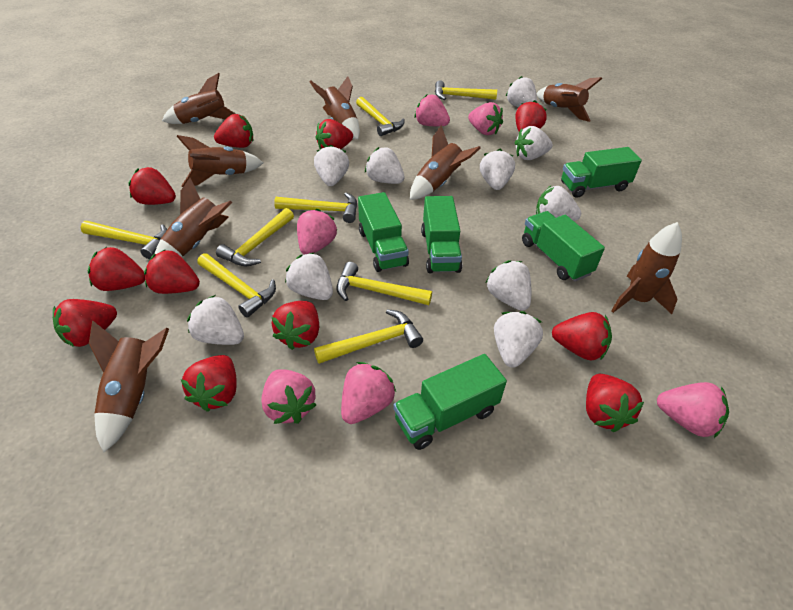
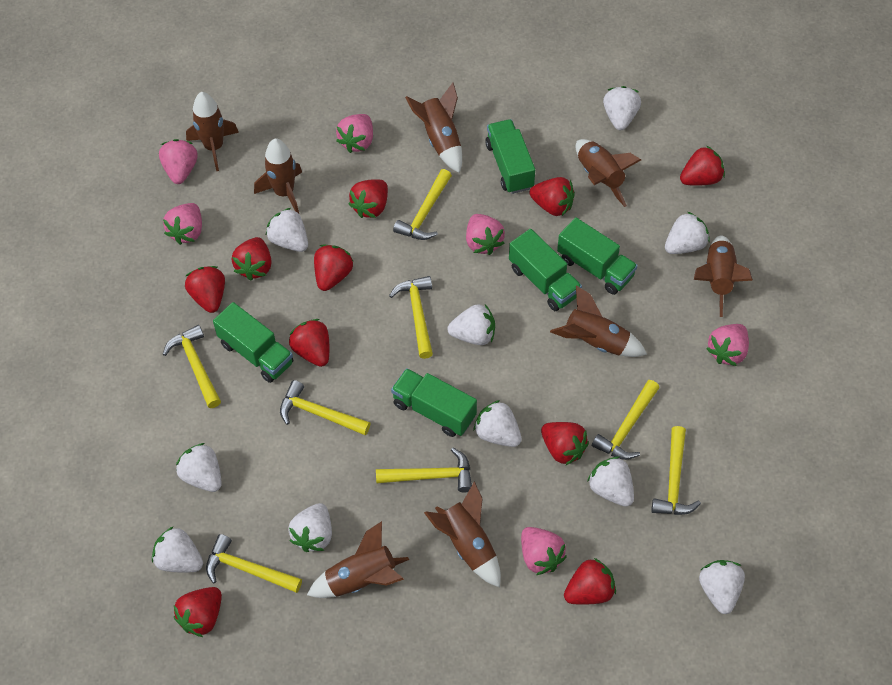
red strawberry: [53,299,117,347] [88,247,145,291] [128,167,176,205] [144,249,200,294] [181,355,237,412] [214,114,253,148] [272,301,319,350] [315,119,353,149] [515,100,547,132] [552,312,612,360] [586,374,644,432] = 11 -> [174,587,222,637] [185,266,225,313] [232,237,272,281] [289,319,329,367] [314,245,354,291] [349,179,388,218] [529,177,575,216] [541,422,589,466] [564,558,616,605] [680,146,725,186] = 10

